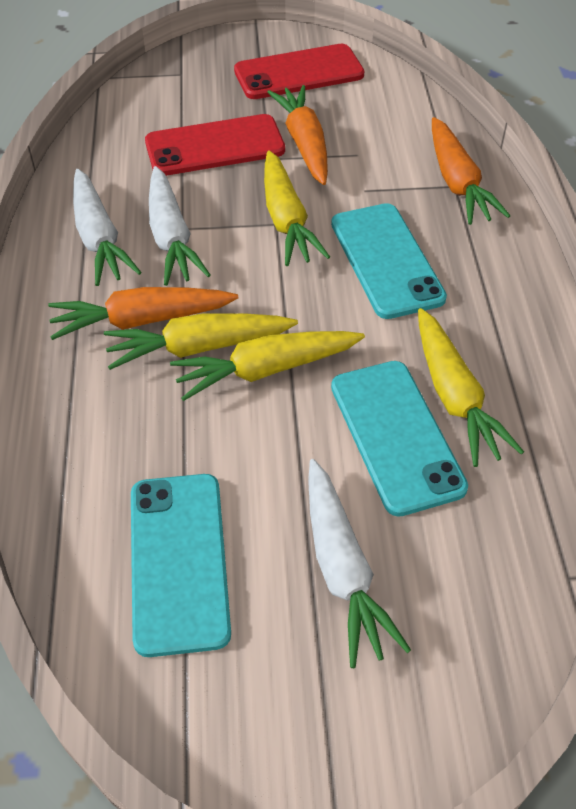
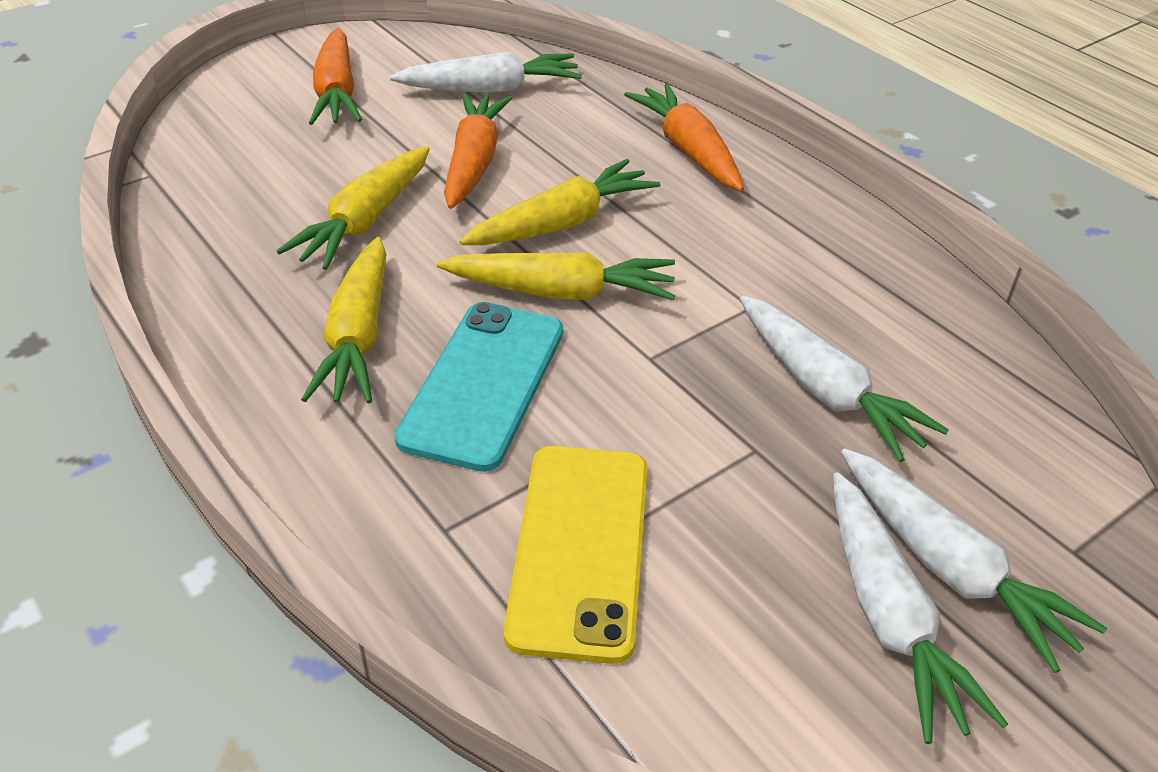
red phone: [145,114,285,176] [234,44,364,99] = 2 -> none = 0
turquoise phone: [131,474,231,657] [331,203,447,319] [331,361,468,517] = 3 -> [394,302,563,472] = 1
white carrot: [73,169,142,286] [149,166,210,286] [308,459,411,668] = 3 -> [390,51,582,93] [740,296,949,462] [833,472,1008,744] [841,448,1107,673] = 4
yellow phone: none = 0 -> [504,446,648,664] = 1

